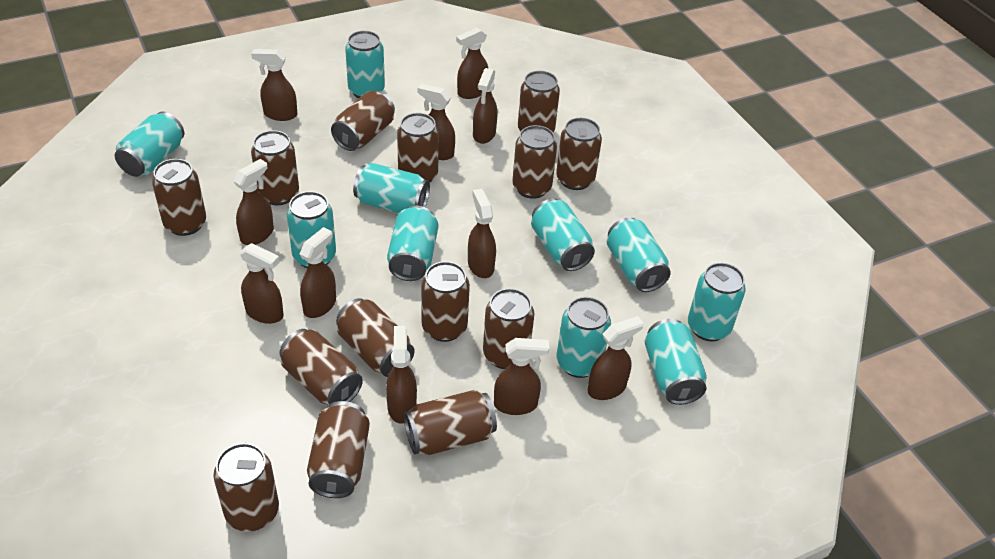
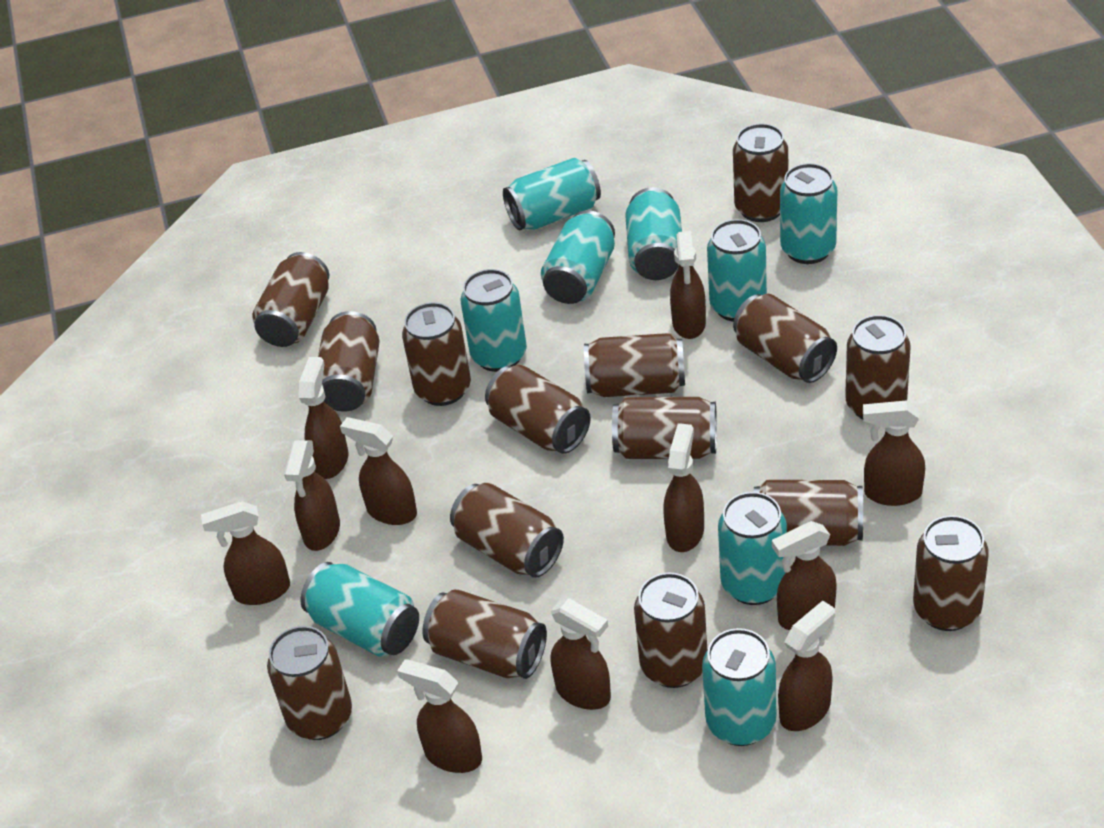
brown can: [152,159,206,236] [213,443,279,532] [251,130,299,205] [280,329,363,405] [307,401,370,498] [331,91,395,151] [336,298,415,377] [397,113,439,182] [404,390,497,455] [421,261,470,342] [483,288,534,369] [512,125,557,199] [518,71,560,132] [556,118,602,190] = 14 -> [252,252,329,347] [267,626,352,740] [318,311,379,412] [402,302,471,406] [422,589,547,679] [450,483,564,578] [485,365,591,454] [584,333,685,397] [612,397,717,459] [634,573,707,688] [733,123,788,222] [733,294,837,383] [754,480,863,546] [845,315,911,419] [913,515,989,631] = 15
turquoise can: [115,111,184,177] [287,191,336,268] [345,31,385,98] [353,163,430,213] [387,205,438,281] [531,199,595,271] [557,297,611,378] [607,217,671,292] [645,319,707,405] [688,263,746,341] = 10 -> [300,562,419,657] [460,269,527,372] [503,158,601,231] [541,210,615,304] [625,187,682,280] [702,628,776,746] [707,219,767,322] [718,492,787,605] [780,163,837,264] = 9

